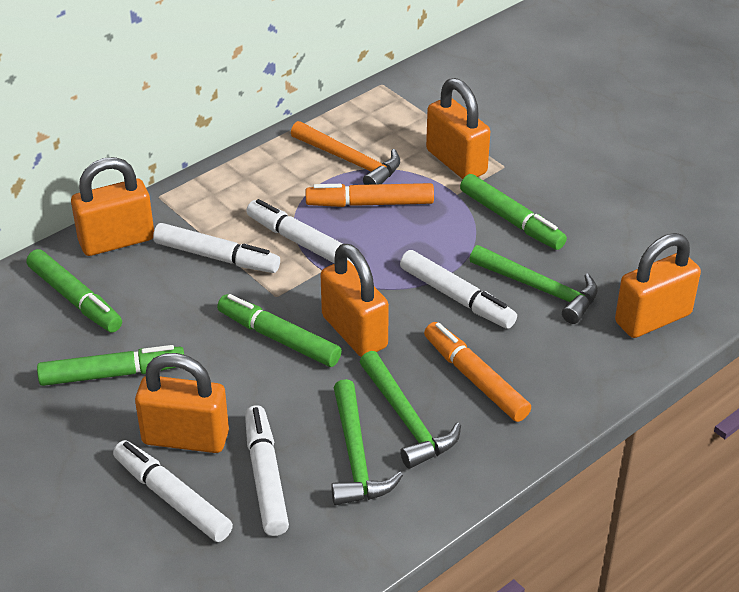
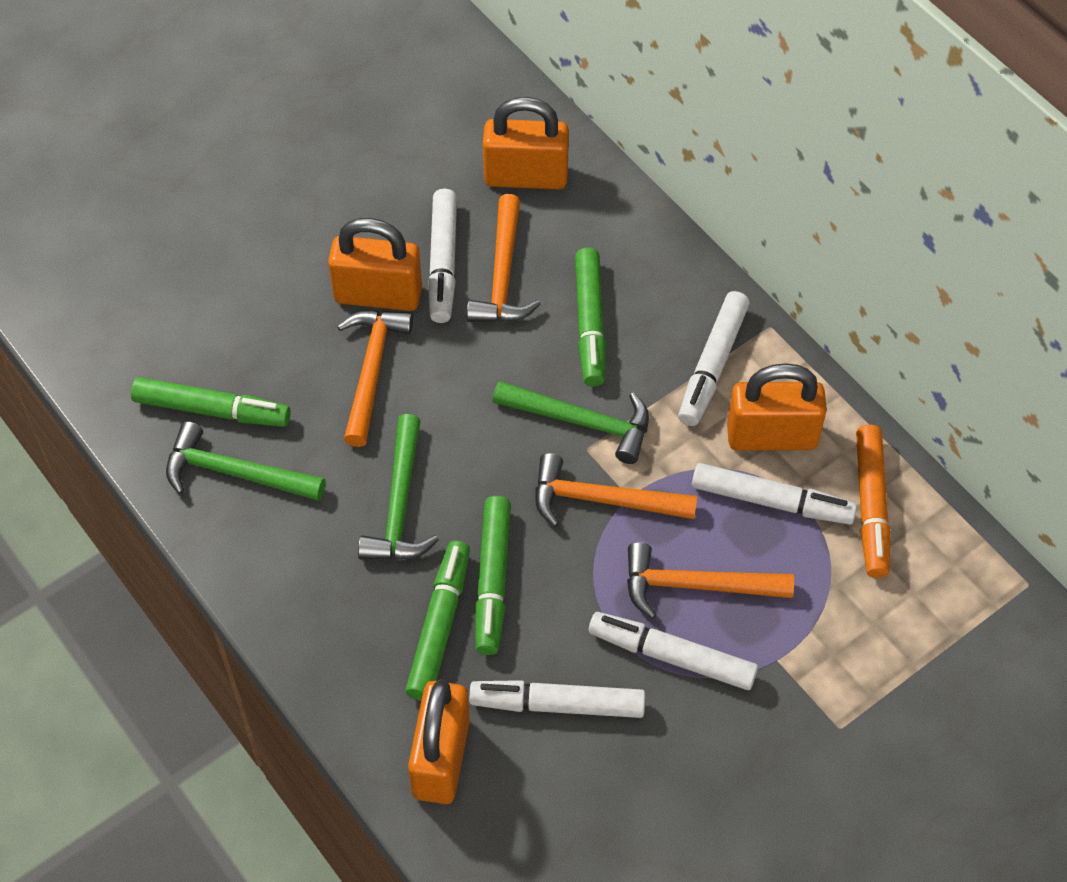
orange hammer: [291,121,400,185] = 1 -> [337,310,413,447] [467,194,541,322] [535,453,697,527] [627,542,794,619] = 4
orange marker: [305,183,434,207] [424,322,531,422] = 2 -> [856,425,890,578] = 1
orange padlock: [71,157,154,256] [135,353,229,453] [321,244,389,357] [426,78,490,179] [615,233,701,338] = 5 -> [328,218,422,311] [408,679,470,804] [483,97,569,189] [727,363,827,451] = 4

